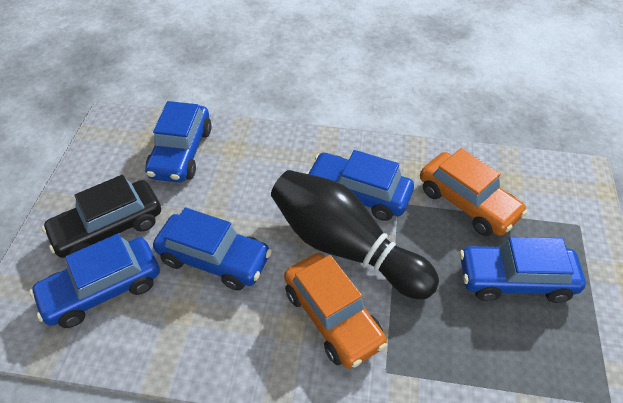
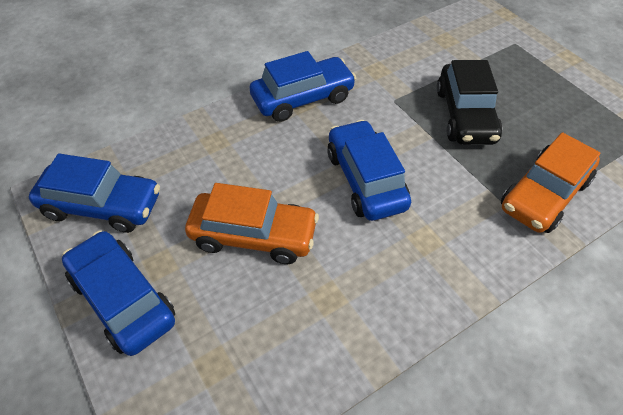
black bowling pin: [271,170,439,300] = 1 -> none = 0
blue car: [30,234,160,328] [145,101,212,183] [153,208,272,291] [306,150,414,221] [459,237,586,303] = 5 -> [29,154,160,233] [62,230,175,356] [249,51,356,122] [327,120,411,221] = 4

